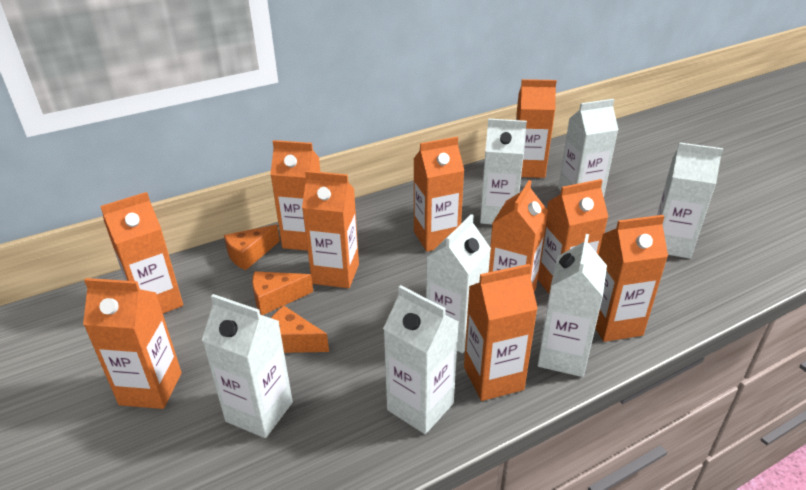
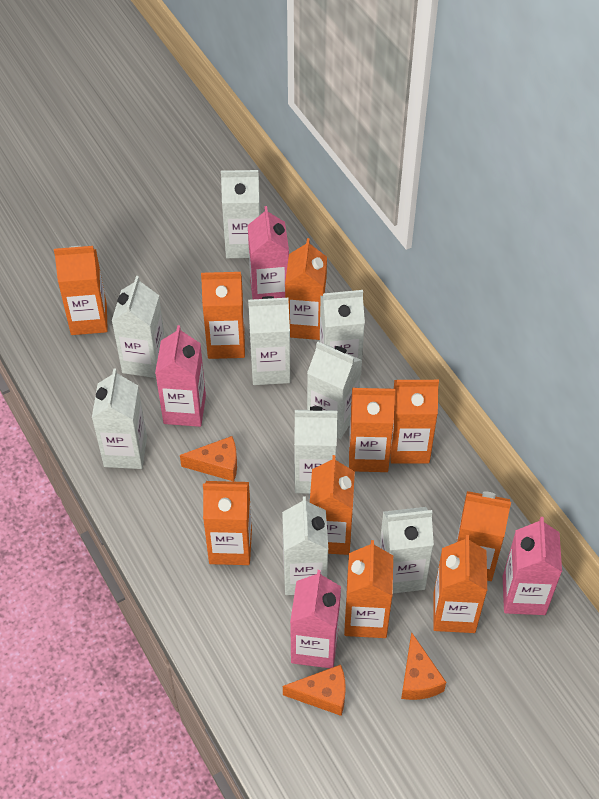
pink carton: none = 0 -> [155,325,206,427] [248,206,289,299] [290,570,341,668] [503,517,562,615] = 4
white carton: [202,294,293,438] [383,285,459,434] [426,214,491,353] [480,118,527,224] [537,234,607,377] [558,99,619,197] [657,142,723,259] = 7 -> [92,368,147,469] [112,276,165,378] [221,170,261,258] [248,296,290,385] [282,496,328,595] [294,406,337,494] [307,342,362,439] [320,290,365,375] [379,507,434,593] = 9

